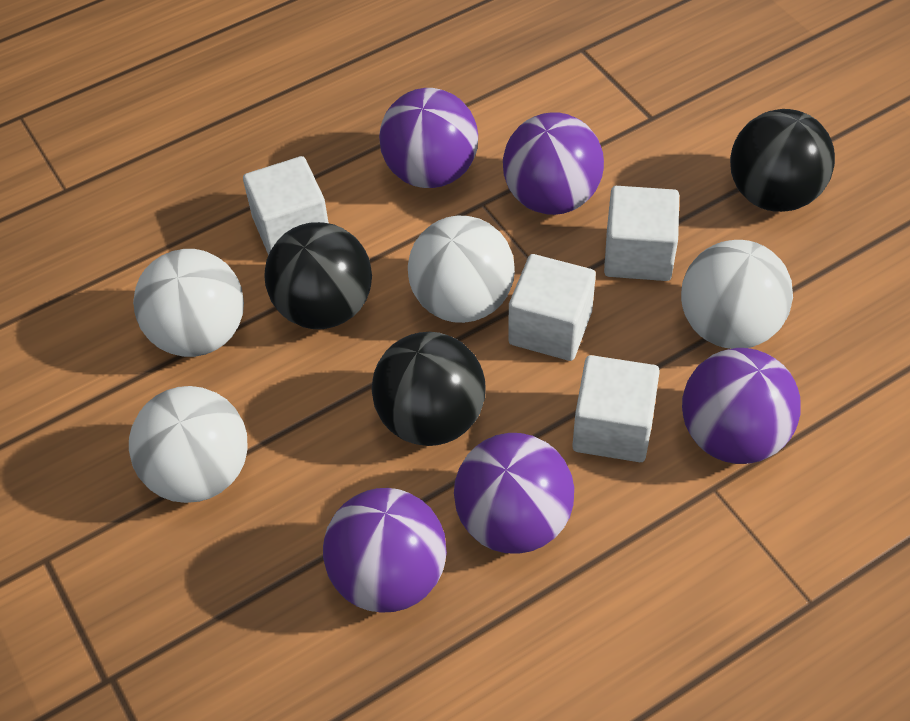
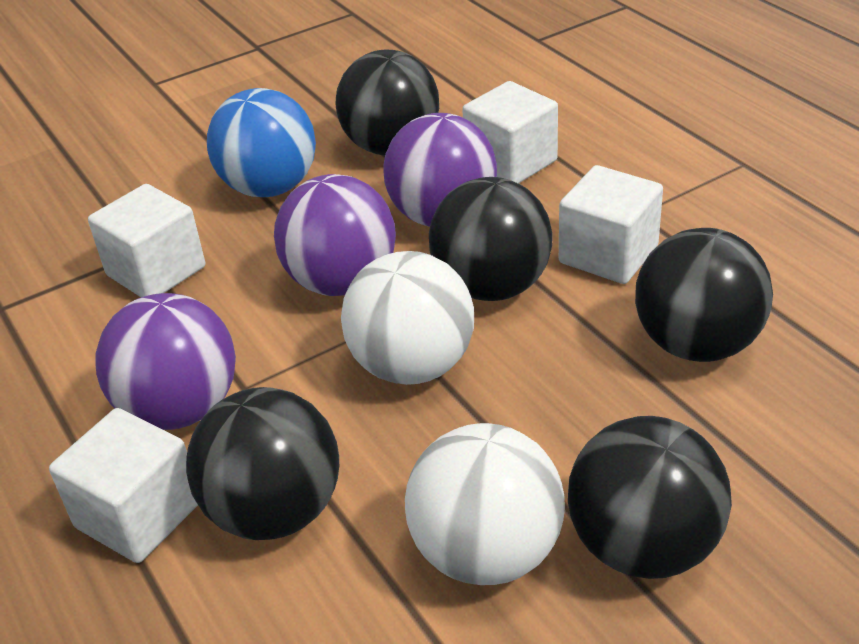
black ball: [264,222,372,329] [371,332,486,446] [730,109,835,212] = 3 -> [186,387,339,540] [336,50,439,155] [429,177,552,301] [568,416,732,579] [635,228,773,362] = 5
blue ball: none = 0 -> [207,88,316,197] = 1
purple ball: [323,488,447,613] [379,88,478,188] [454,433,574,554] [503,112,604,215] [682,348,801,464] = 5 -> [96,293,236,430] [274,174,396,296] [383,113,497,227] = 3
white ball: [129,386,247,503] [133,249,244,357] [408,216,515,323] [681,240,793,349] = 4 -> [341,251,474,385] [405,423,565,585] = 2

